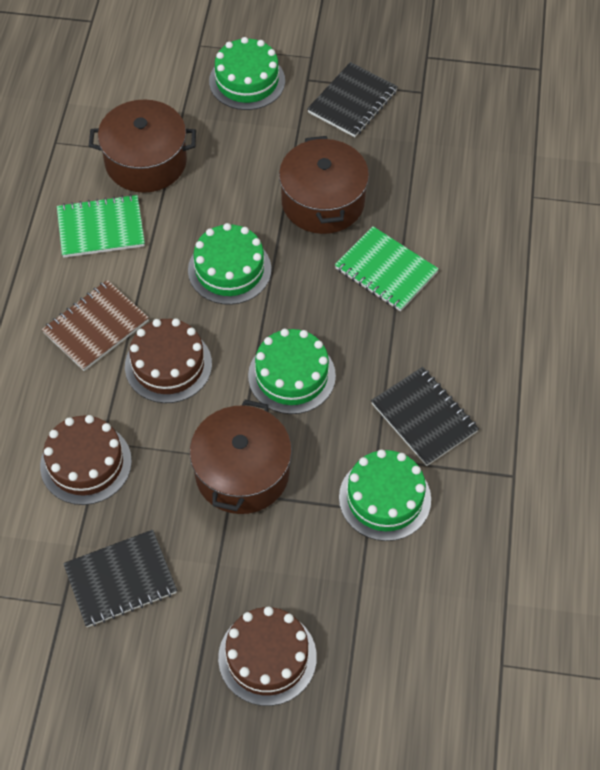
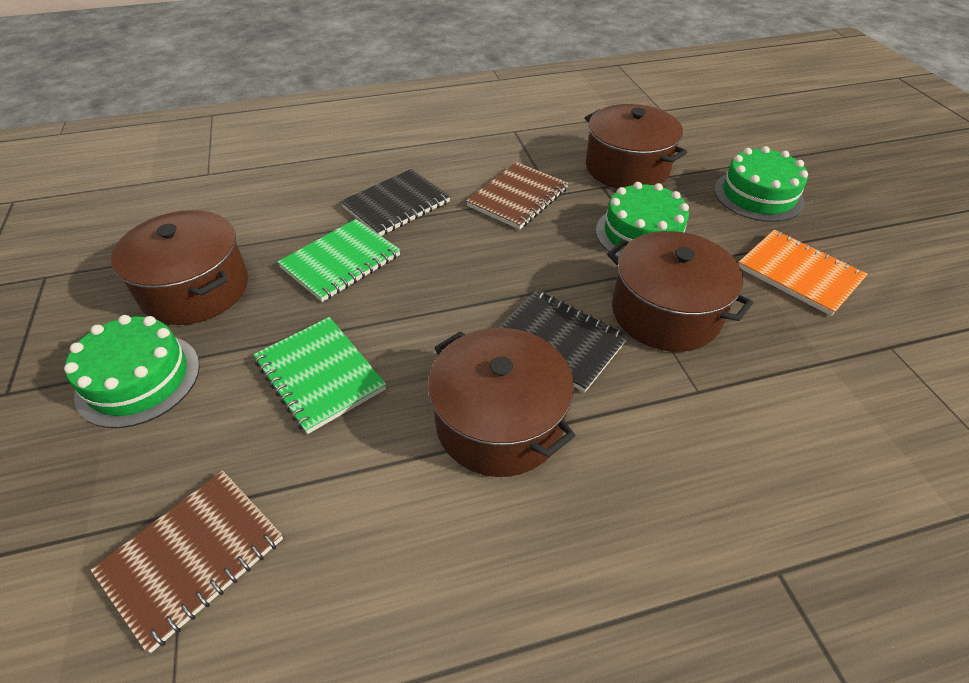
black notebook: [63,530,177,627] [307,62,398,137] [371,367,479,466] = 3 -> [340,169,450,236] [498,290,628,393] = 2
brown cake: [40,415,132,505] [125,318,212,403] [218,606,317,706] = 3 -> none = 0
brown notebook: [42,280,149,371] = 1 -> [90,470,283,653] [466,162,569,230] = 2
brown pot: [89,99,196,193] [190,400,292,514] [279,136,369,234] = 3 -> [111,210,248,325] [428,328,576,477] [585,104,687,189] [607,231,753,352] = 4
green cake: [188,223,271,305] [209,37,285,110] [248,329,336,414] [339,449,431,541] = 4 -> [64,315,200,428] [596,182,689,258] [714,146,808,222] = 3
orange notebook: none = 0 -> [738,230,868,316] = 1

